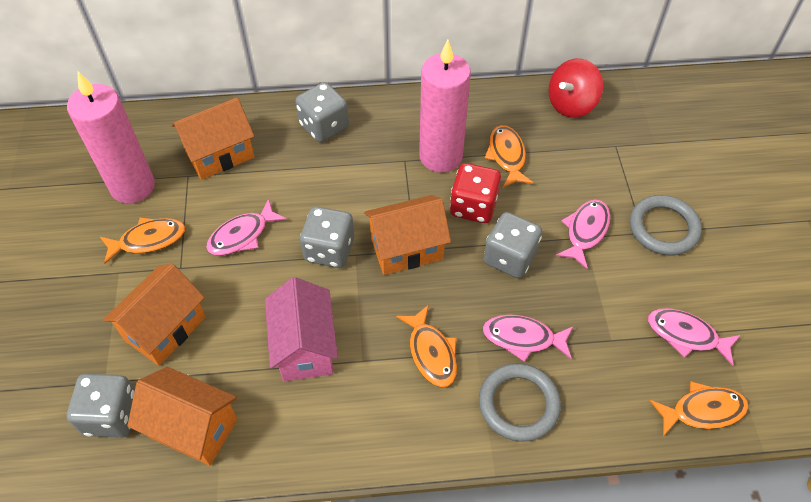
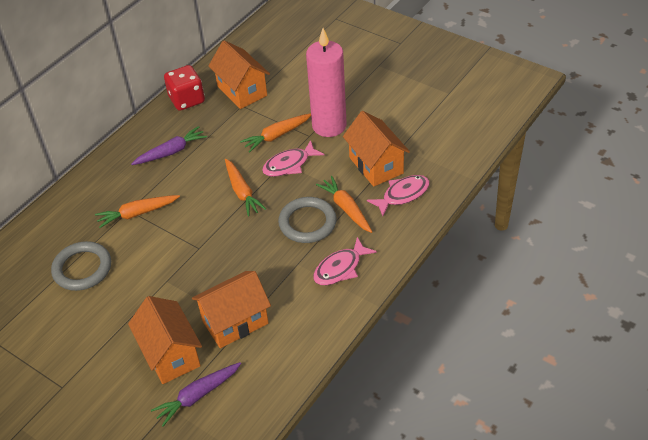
grey dice: [67,373,135,438] [295,82,349,142] [300,206,354,268] [484,212,542,278] = 4 -> none = 0
orange carrot: none = 0 -> [95,195,180,228] [225,159,266,216] [240,113,311,152] [316,176,372,233] = 4
orange fish: [100,217,185,264] [396,305,457,387] [484,125,534,188] [650,381,749,436] = 4 -> none = 0
pink candle: [67,72,155,203] [419,40,471,173] = 2 -> [306,28,347,137] = 1
pink fish: [206,199,287,256] [483,315,574,362] [556,200,610,269] [648,308,741,366] = 4 -> [262,140,324,177] [313,237,377,285] [367,175,430,216] = 3
pink house: [265,277,338,381] = 1 -> none = 0
purple carrot: none = 0 -> [131,126,207,165] [151,362,241,426] = 2
red spinning top: [549,58,603,118] = 1 -> none = 0

